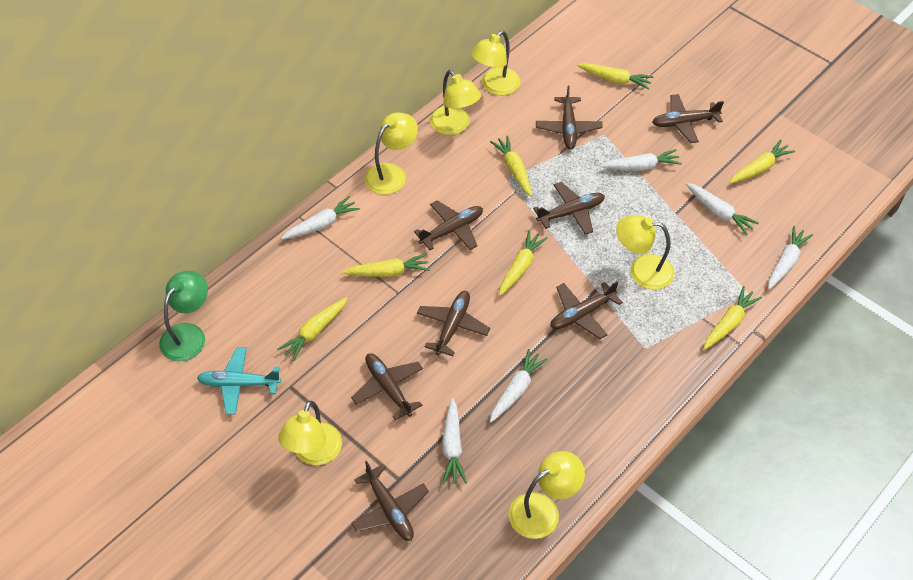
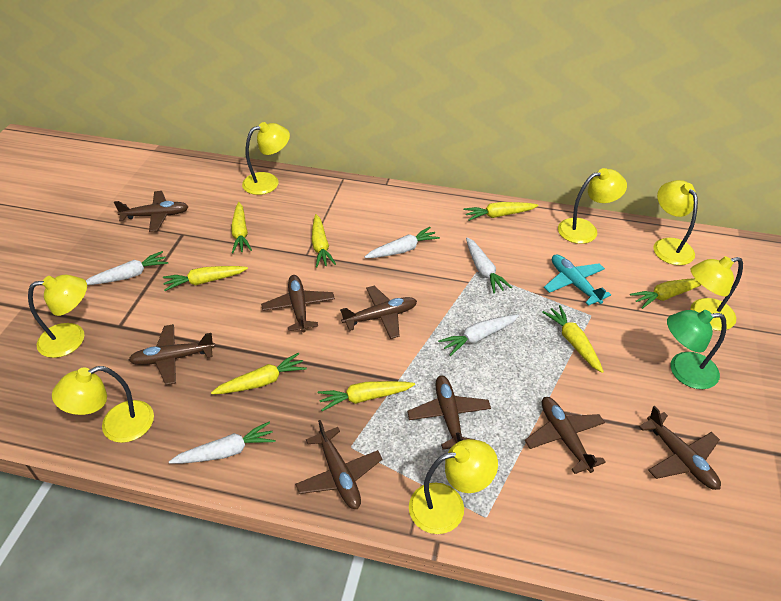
white carrot: [281,196,360,240] [442,398,467,484] [490,349,548,422] [600,149,682,171] [686,183,759,235] [768,226,813,290] = 6 -> [86,251,168,285] [169,422,275,464] [365,227,440,258] [438,315,519,356] [466,238,512,293] = 5
yellow carrot: [277,297,348,361] [342,254,430,277] [490,136,532,196] [499,230,548,296] [577,63,653,90] [703,286,762,350] [730,140,795,183] = 7 -> [163,266,248,291] [211,352,307,394] [231,202,252,253] [312,214,336,268] [318,381,415,411] [464,202,539,221] [542,305,604,373] [630,278,701,309] = 8
yellow lamp: [278,401,342,465] [365,113,418,195] [430,70,481,135] [471,31,520,95] [509,451,585,539] [616,215,674,290] = 6 -> [28,275,87,358] [52,366,154,443] [242,122,290,195] [409,439,498,534] [558,168,627,244] [653,180,698,265] [690,256,743,331] = 7

